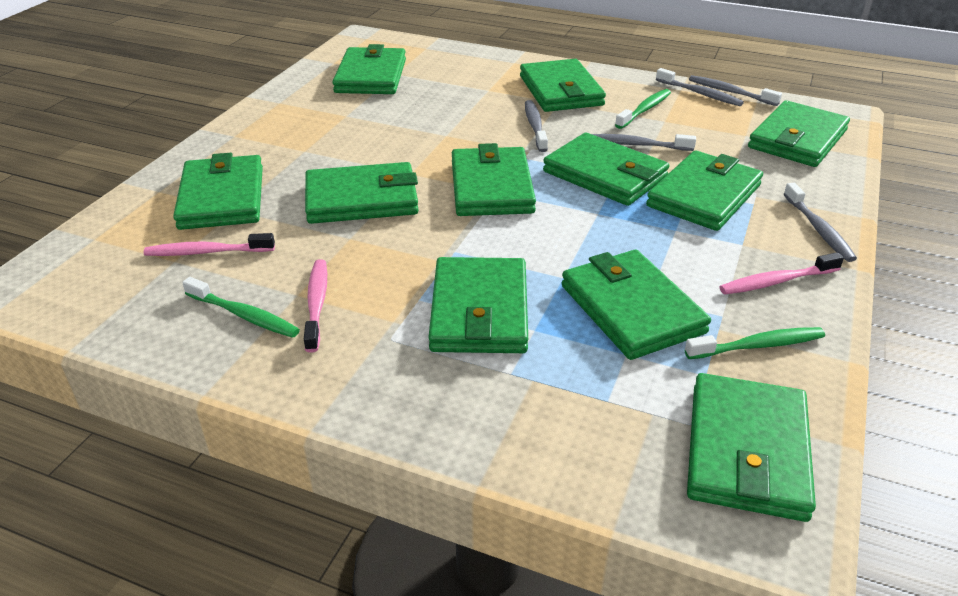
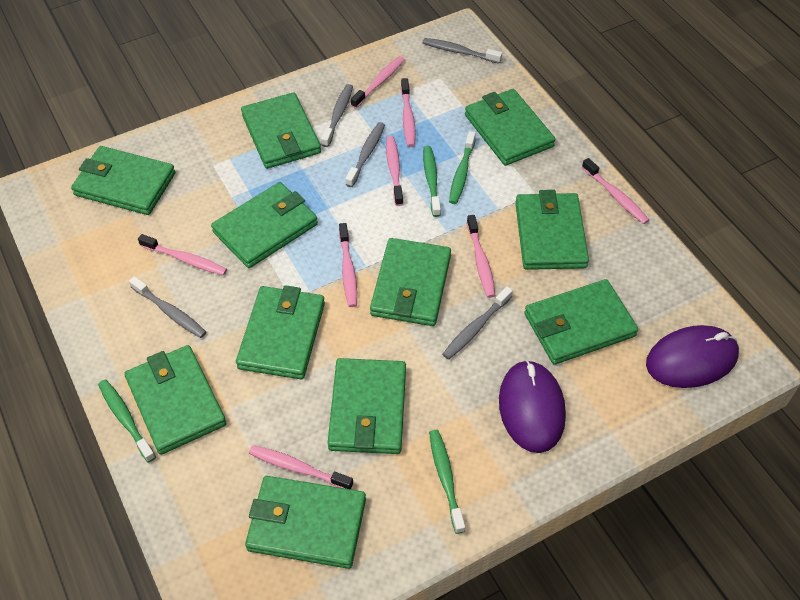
green toothbrush: [182,277,300,338] [615,89,671,129] [685,327,825,359] = 3 -> [98,379,156,463] [423,146,441,217] [429,430,465,534] [449,131,476,204] = 4
pink toothbrush: [144,233,275,256] [304,259,327,353] [719,252,844,294] = 3 -> [138,234,227,275] [249,445,353,489] [339,223,357,307] [351,56,405,108] [386,136,403,206] [401,78,416,147] [467,215,496,298] [582,158,649,224] = 8
purple mouse: none = 0 -> [499,360,566,453] [646,325,739,388] = 2

